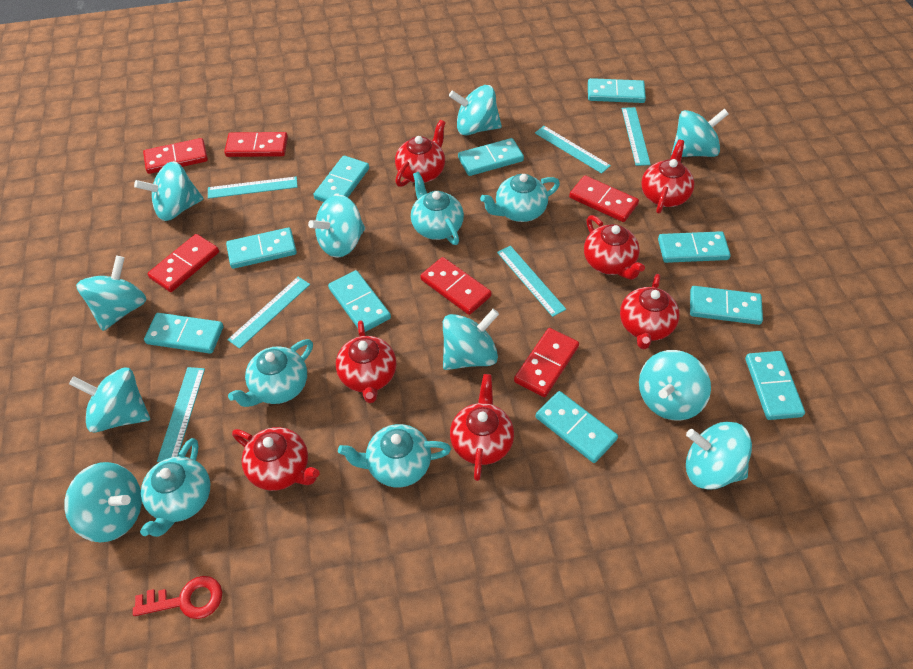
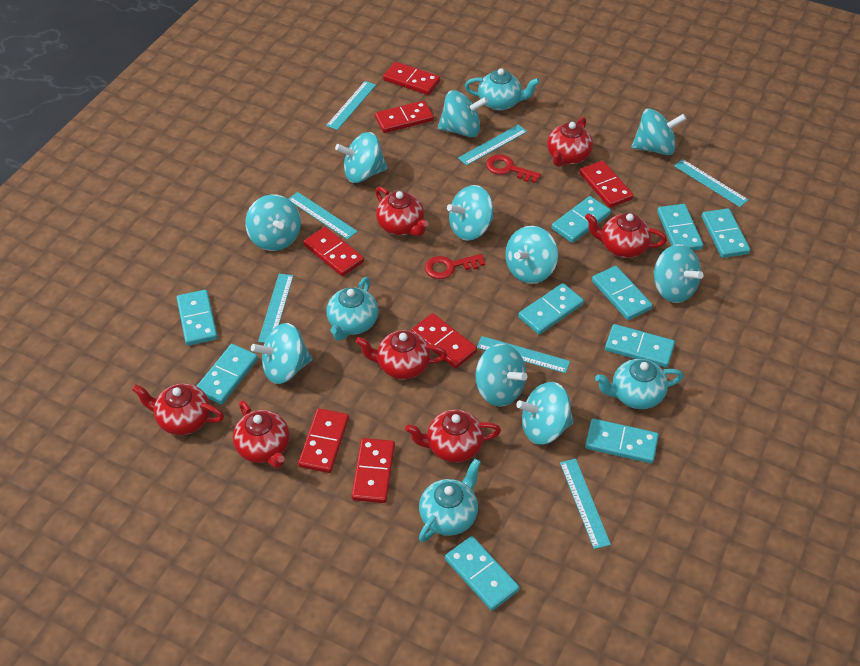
red domino: [143,138,208,174] [147,234,219,292] [224,132,288,157] [420,257,492,315] [514,328,579,397] [569,175,639,222] = 6 -> [298,408,349,473] [303,227,364,276] [351,438,395,503] [375,101,434,133] [383,62,440,95] [411,313,477,369] [579,160,634,208] = 7
red key: [133,576,222,619] = 1 -> [425,254,485,279] [486,155,541,183] = 2
turquoise ruler: [157,367,205,462] [208,176,298,199] [227,277,310,349] [497,246,566,317] [535,126,611,174] [622,107,651,166] = 6 -> [258,274,294,343] [289,192,358,240] [326,81,376,130] [458,124,527,165] [477,336,570,373] [560,459,611,549] [674,159,748,207] = 7
turquoise teapot: [140,438,210,537] [228,339,313,407] [338,424,451,488] [411,172,464,245] [480,174,560,222] = 5 -> [326,277,378,341] [419,459,481,542] [465,68,540,110] [595,359,684,409] = 4

